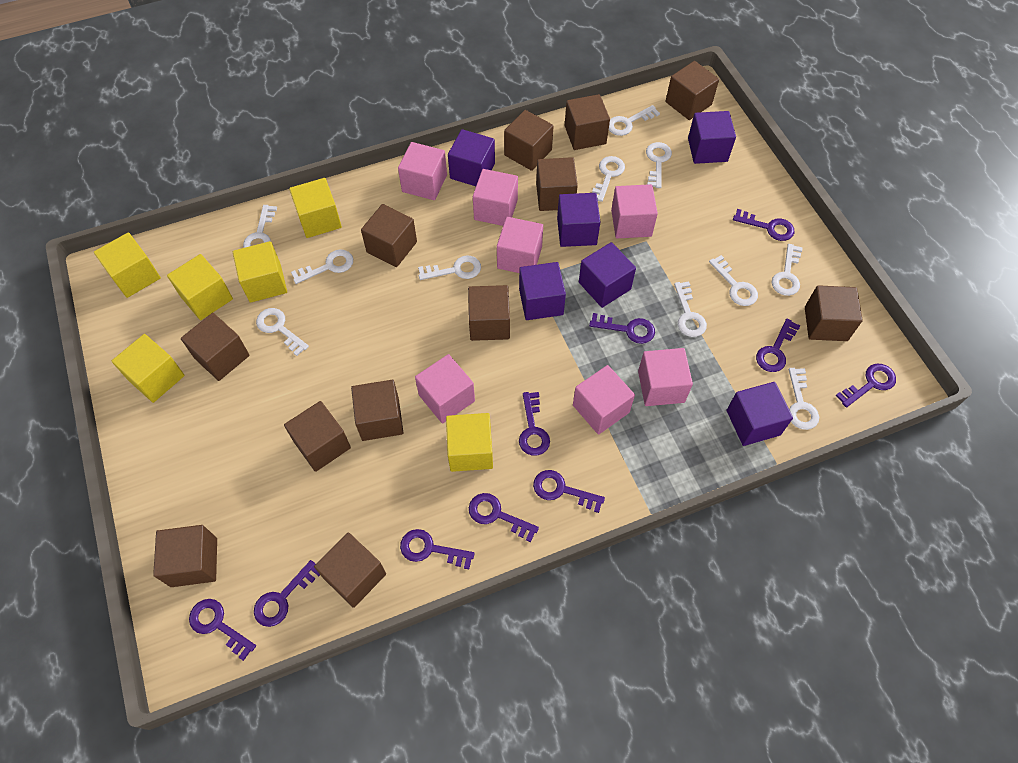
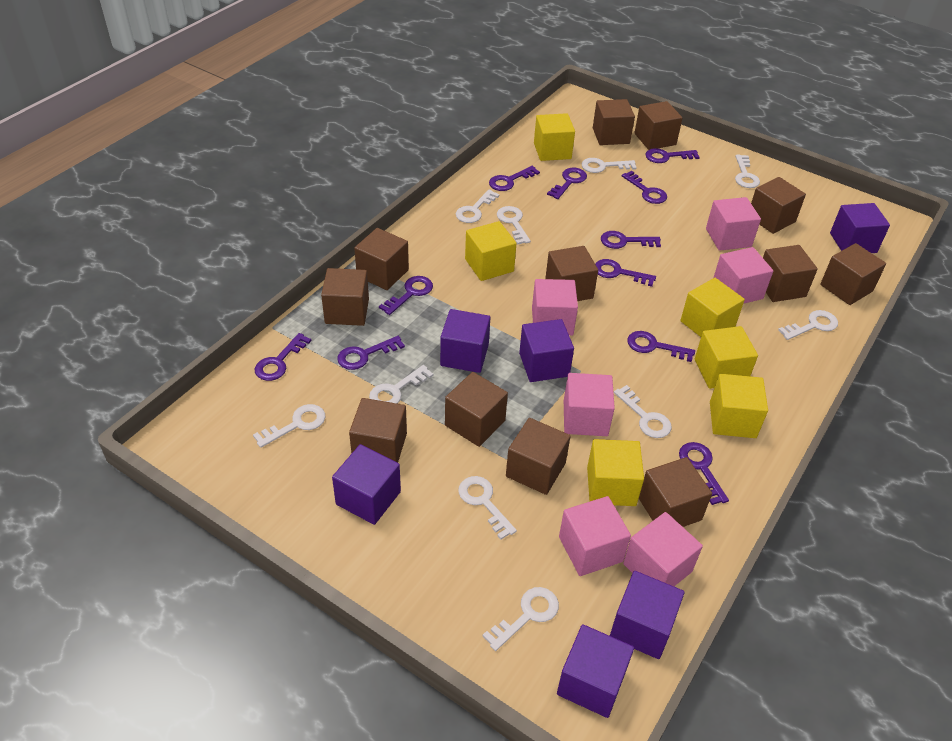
pink cube: [398,142,447,200] [415,354,475,424] [473,169,518,226] [497,217,543,273] [573,365,635,435] [611,184,658,239] [638,348,693,406] = 7 -> [532,279,578,336] [559,496,631,576] [564,373,615,436] [623,512,703,586] [706,197,761,251] [713,247,773,304] = 6
purple key: [189,599,256,661] [254,560,320,627] [400,529,475,569] [469,493,539,542] [519,392,550,456] [533,470,605,513] [589,313,655,344] [733,209,794,241] [756,319,800,372] [836,364,896,408] = 10 -> [255,333,311,381] [337,336,405,370] [379,276,433,315] [489,166,540,191] [547,168,587,199] [595,259,656,287] [601,231,661,249] [622,171,667,204] [627,331,695,362] [645,148,700,163] [679,442,729,505] = 11
white key: [243,205,277,248] [256,308,309,356] [291,249,353,284] [418,255,481,280] [592,156,625,202] [609,105,660,136] [646,142,672,188] [674,282,707,337] [709,255,758,306] [772,244,803,296] [789,368,819,430] = 11 -> [253,404,326,448] [369,365,434,404] [456,190,500,223] [458,476,517,540] [482,587,559,651] [497,206,531,245] [582,158,637,173] [614,385,672,438] [735,155,760,188] [778,310,838,340] = 10

